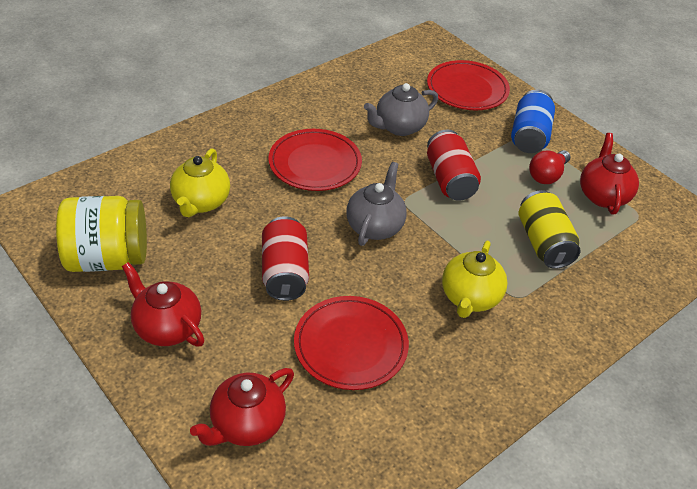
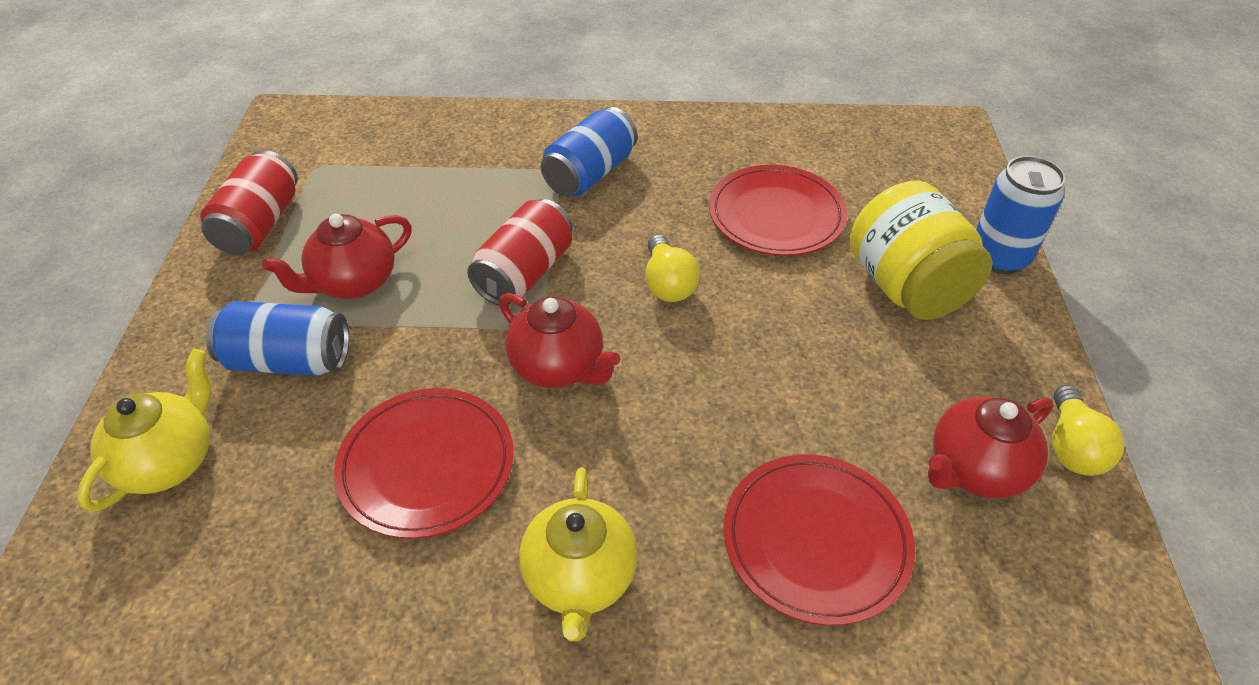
blue can: [511,90,555,153] = 1 -> [206,301,349,376] [541,107,637,196] [976,156,1065,274] = 3
grey teapot: [346,162,407,246] [364,83,438,136] = 2 -> none = 0
red light bulb: [529,150,571,184] = 1 -> none = 0
yellow can: [519,190,581,269] = 1 -> none = 0
yellow light bulb: none = 0 -> [645,235,700,302] [1052,385,1124,476] = 2

